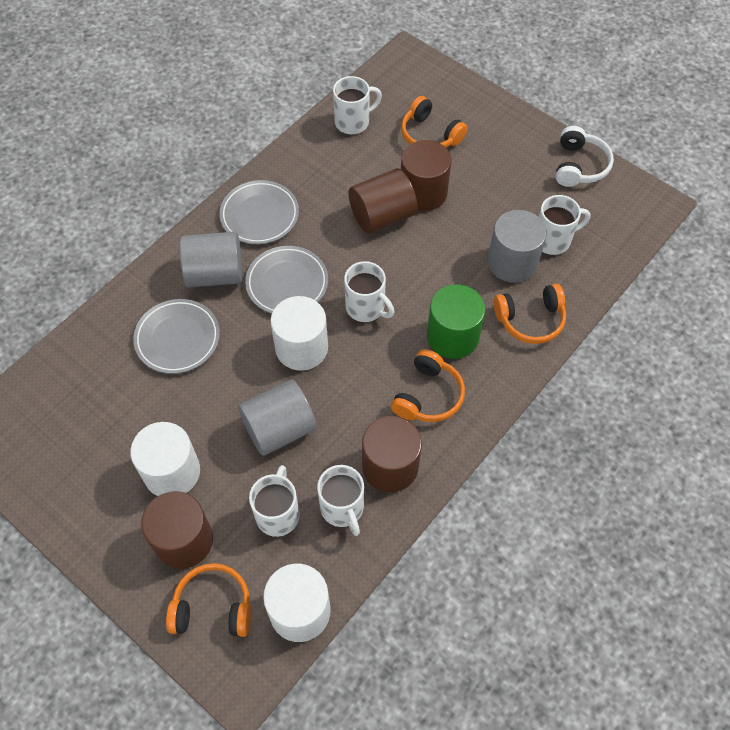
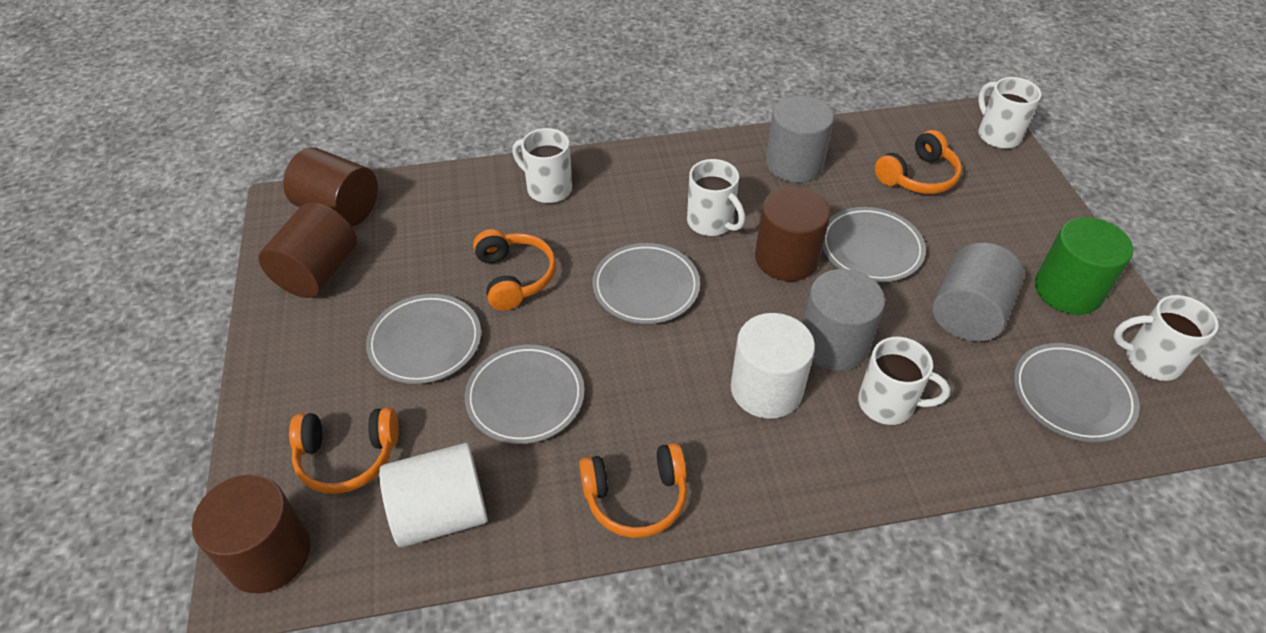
grey plate: [133,299,220,374] [219,180,299,244] [245,246,328,314] = 3 -> [366,294,481,384] [465,345,585,444] [592,243,700,324] [823,207,926,282] [1014,343,1140,442] = 5
white cylinder: [130,422,200,496] [263,563,331,642] [270,296,328,371] = 3 -> [379,443,488,547] [731,313,815,419] = 2
white headphones: [556,126,614,187] = 1 -> none = 0

